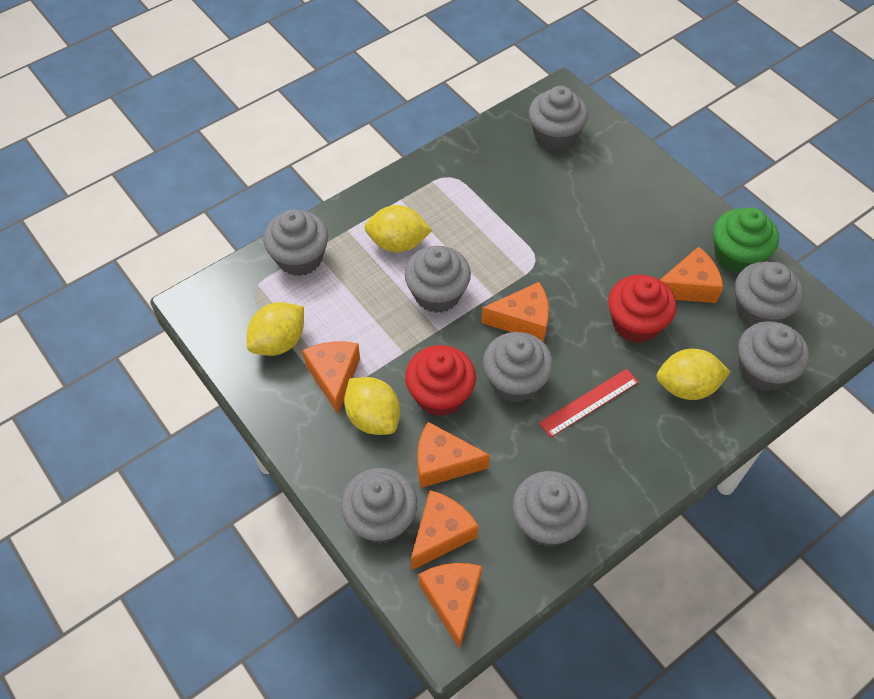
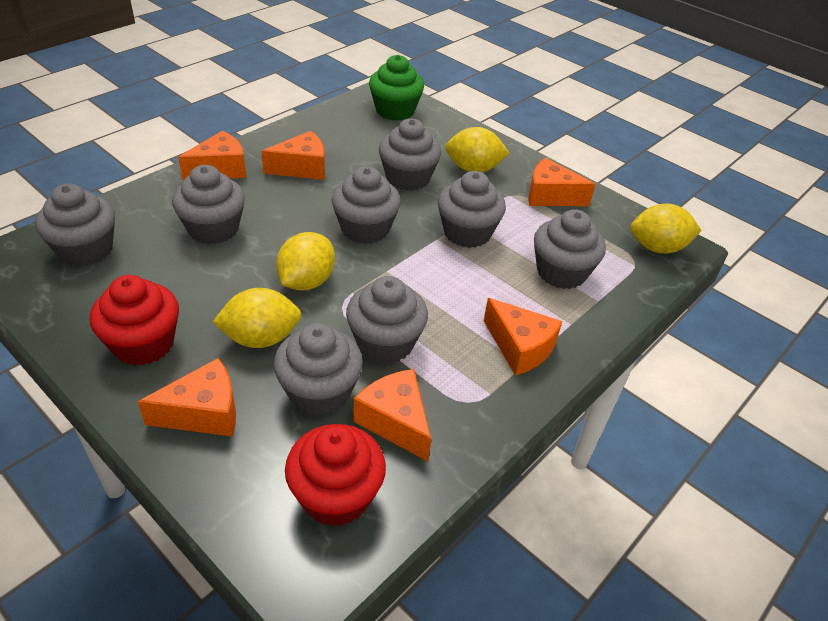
red ruler: [539,369,639,438] = 1 -> none = 0

